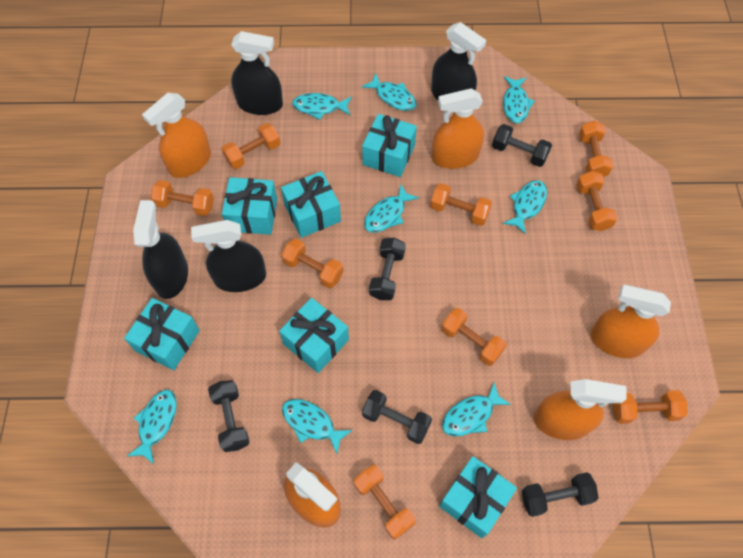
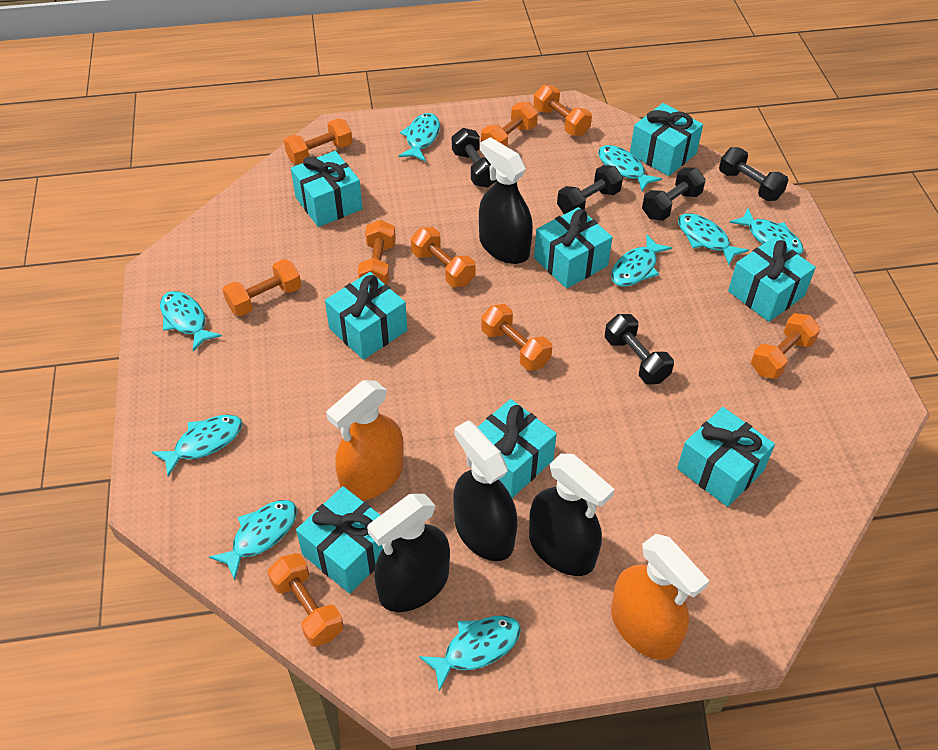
orange spray bottle: [142,93,211,178] [284,462,341,527] [432,88,484,169] [534,379,627,440] [590,285,671,358] = 5 -> [326,380,404,501] [611,534,709,660] = 2
turquoise fish: [127,390,177,464] [282,399,352,454] [292,93,352,120] [362,73,417,111] [364,184,419,232] [442,383,511,437] [503,76,535,123] [503,180,547,235] = 8 -> [152,415,242,477] [160,291,222,351] [209,500,297,580] [399,113,440,162] [419,616,521,691] [598,145,662,191] [611,235,672,287] [678,213,749,265] [729,208,804,255] = 9
turquoise gift: [124,298,200,370] [222,177,277,235] [279,298,349,373] [281,171,341,238] [362,114,417,177] [439,456,517,538] = 6 -> [291,151,363,227] [296,486,383,594] [325,272,407,360] [477,399,557,498] [534,207,613,289] [630,103,703,176] [677,407,775,507] [728,237,816,322] = 8

